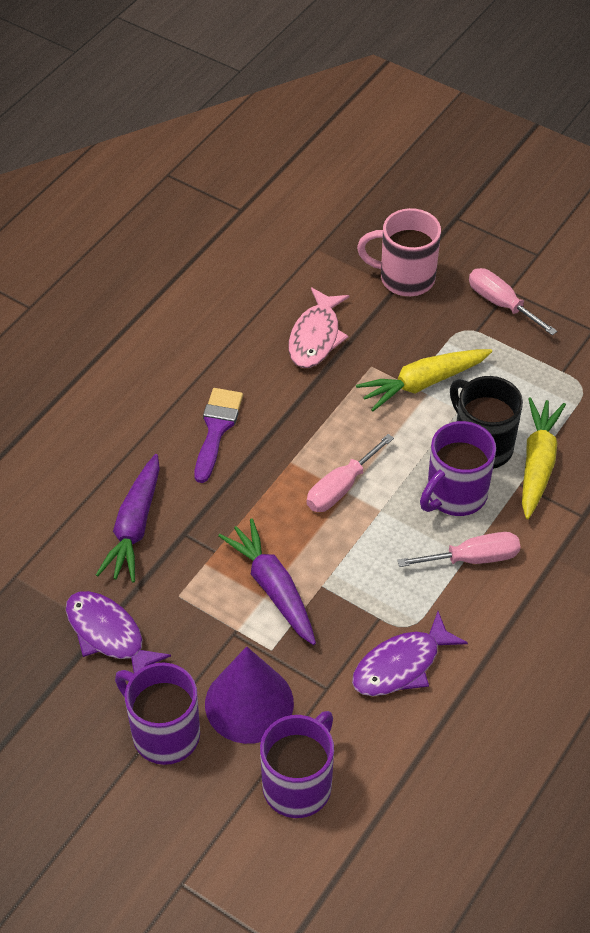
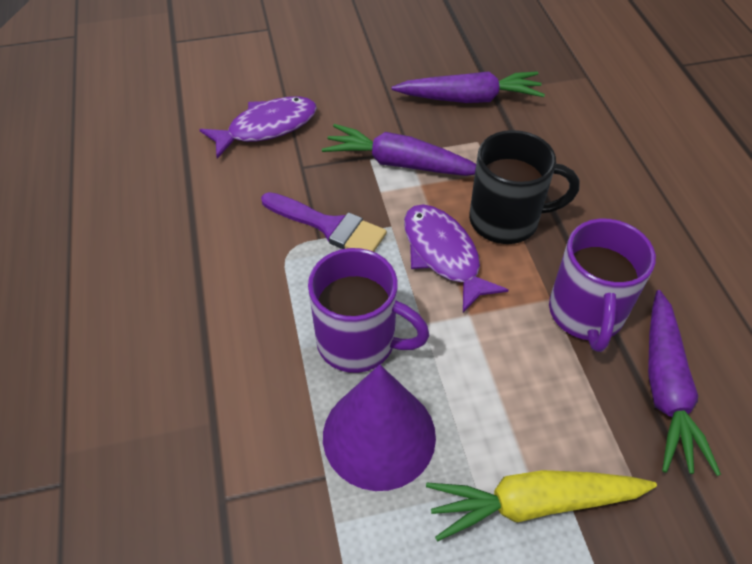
pink fish: [288,287,350,368] = 1 -> none = 0
pink mug: [357,208,441,296] = 1 -> none = 0
pink screwdriver: [307,434,394,512] [397,532,520,567] [469,268,557,335] = 3 -> none = 0
purple carrot: [96,454,160,582] [218,519,316,645] = 2 -> [322,124,476,176] [392,71,545,103] [648,290,721,476] = 3
purple mug: [115,663,200,765] [260,711,334,818] [420,421,496,516] = 3 -> [308,248,429,373] [549,219,656,352] = 2
yellow carrot: [356,349,492,411] [522,397,566,519] = 2 -> [426,470,657,542] = 1

